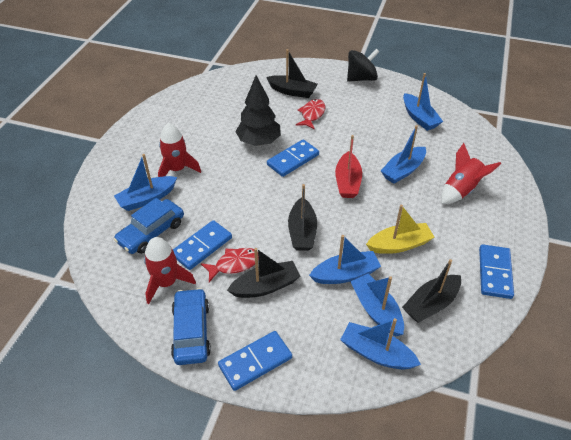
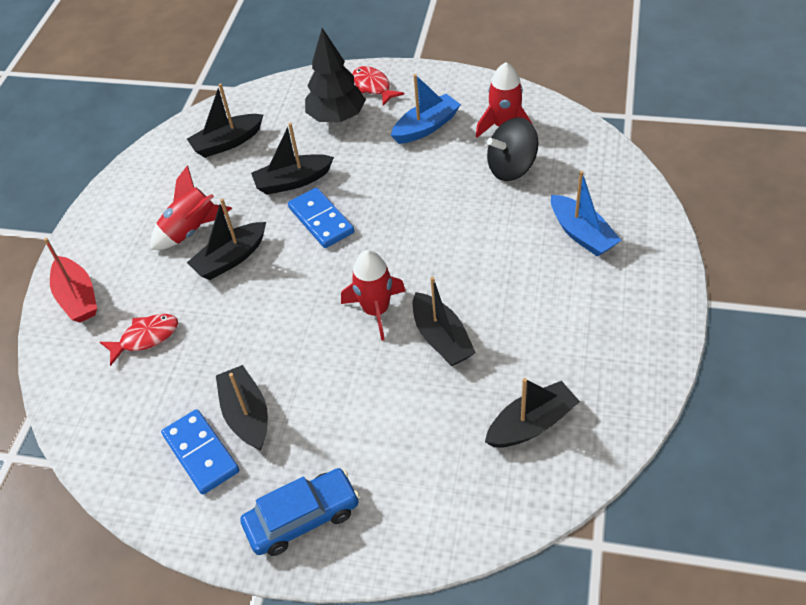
black boat: [227,248,300,298] [266,49,318,98] [288,184,317,251] [402,259,461,323] = 4 -> [187,83,263,158] [187,198,266,280] [216,365,268,451] [251,123,334,195] [413,276,476,366] [485,378,580,448] = 6
blue boat: [114,154,177,211] [309,235,381,284] [340,318,421,370] [350,274,404,336] [381,125,426,184] [403,73,443,131] = 6 -> [391,74,461,144] [551,171,621,257] = 2
blue car: [114,198,184,254] [171,288,211,365] = 2 -> [240,468,360,556] = 1
blue domino: [173,220,232,270] [218,331,292,391] [267,140,319,177] [479,244,514,299] = 4 -> [161,409,239,495] [288,187,354,248] = 2
yellow boat: [366,205,434,254] = 1 -> none = 0

